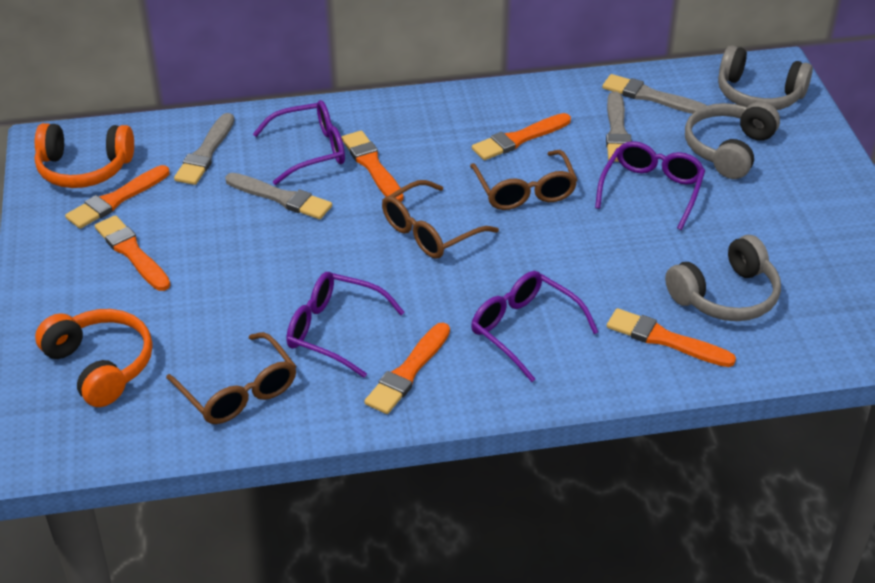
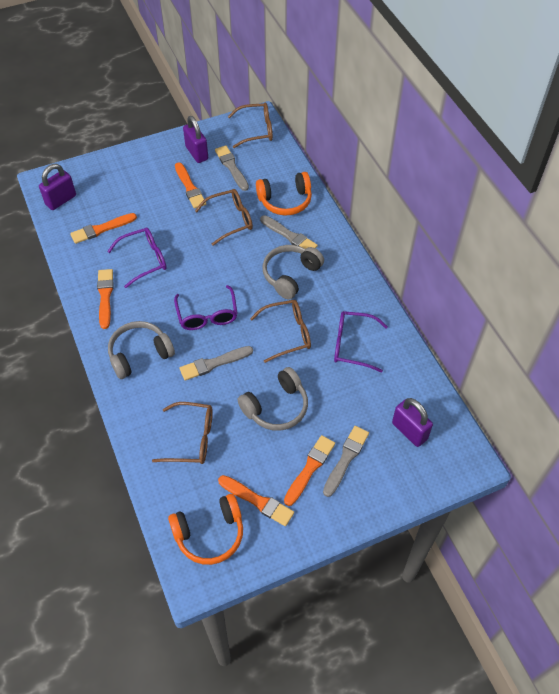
brown glasses: [166,332,296,424] [382,180,499,259] [470,150,577,210] = 3 -> [152,402,213,464] [195,189,253,246] [228,103,273,148] [250,300,311,363] = 4
orange brush: [65,165,169,229] [95,215,170,291] [341,131,403,202] [364,323,450,414] [472,113,571,160] [607,308,736,367] = 6 -> [70,213,137,244] [97,269,114,329] [175,162,206,209] [218,475,294,526] [284,435,335,506] = 5
purple glasses: [253,100,345,185] [286,272,405,378] [471,271,598,382] [595,141,705,230] = 4 -> [107,228,167,288] [174,285,238,330] [334,311,388,373] = 3
purple padlock: none = 0 -> [39,164,76,210] [183,116,208,163] [392,398,433,447] = 3

